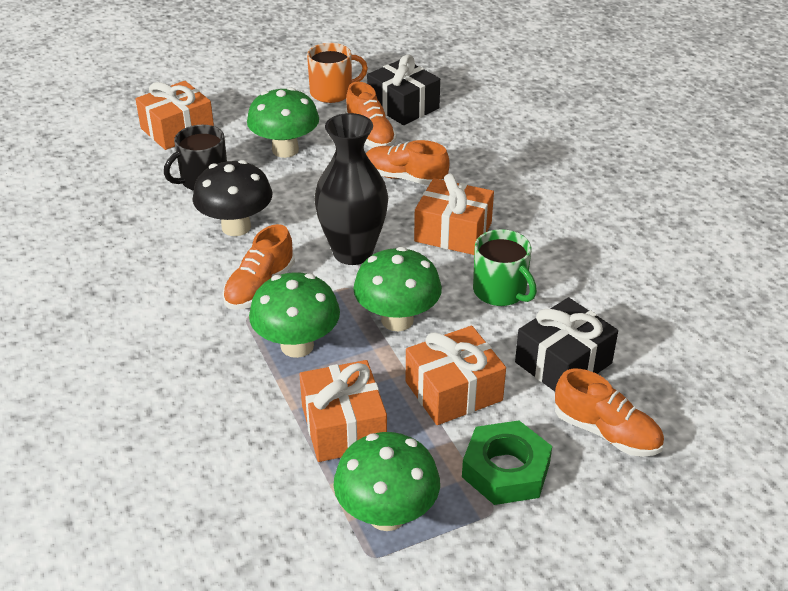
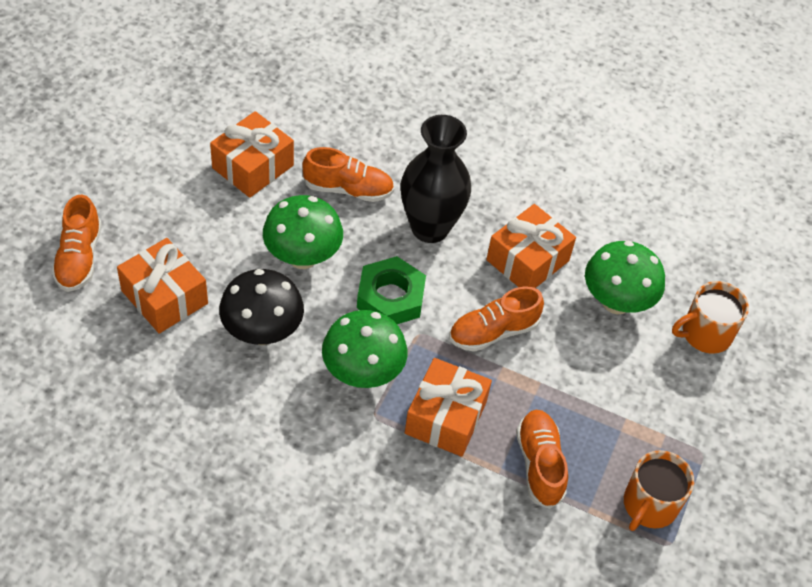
black gift: [367,55,440,125] [515,297,618,391] = 2 -> none = 0
black mug: [164,125,227,191] = 1 -> none = 0
green mug: [473,229,537,306] = 1 -> none = 0
green mushroom: [247,87,319,158] [249,272,340,358] [334,432,440,531] [353,247,442,331] = 4 -> [263,195,343,269] [322,310,407,388] [585,241,665,314] = 3
orange mug: [307,43,368,103] = 1 -> [624,450,694,531] [672,281,749,354] = 2

